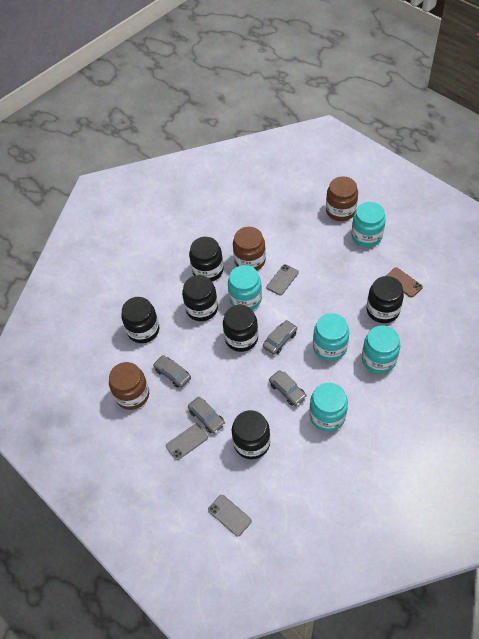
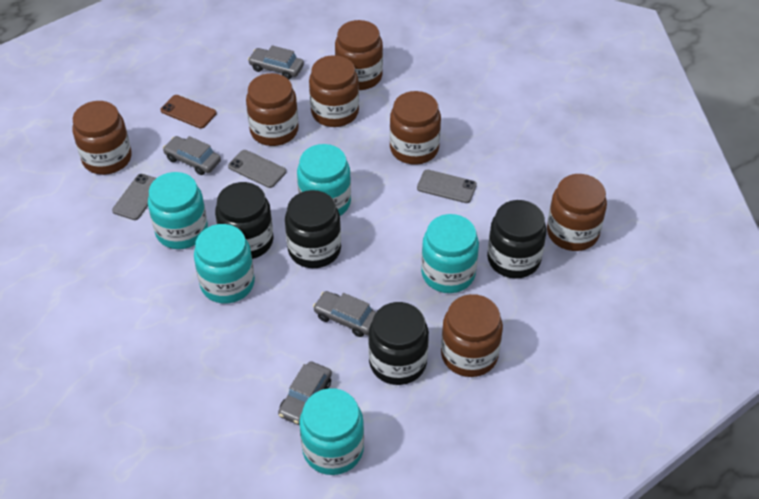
black jar: [121,297,159,343] [182,275,218,321] [189,237,224,281] [223,305,258,352] [232,410,270,459] [366,276,404,323] = 6 -> [215,182,274,259] [285,190,341,268] [368,302,429,385] [487,200,547,279] = 4
brown jar: [109,362,149,410] [233,227,266,271] [326,176,358,221] = 3 -> [72,101,132,175] [246,73,299,146] [309,55,359,127] [335,20,383,90] [390,91,441,165] [441,294,503,377] [547,174,607,251] = 7

